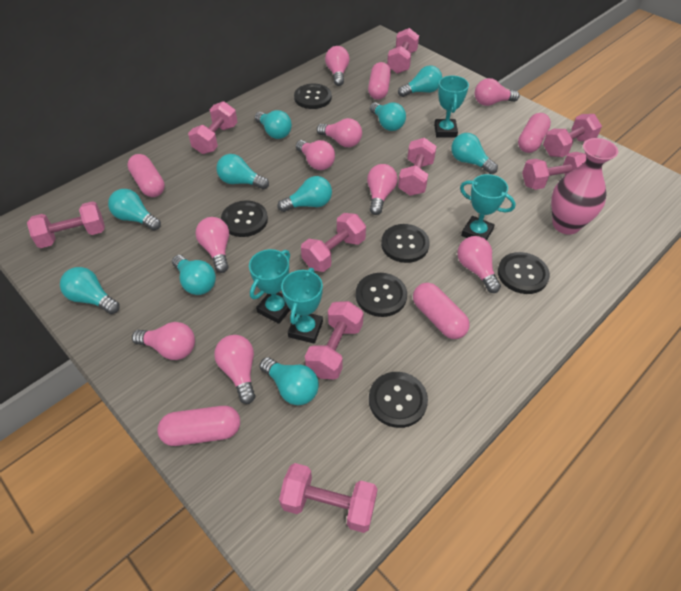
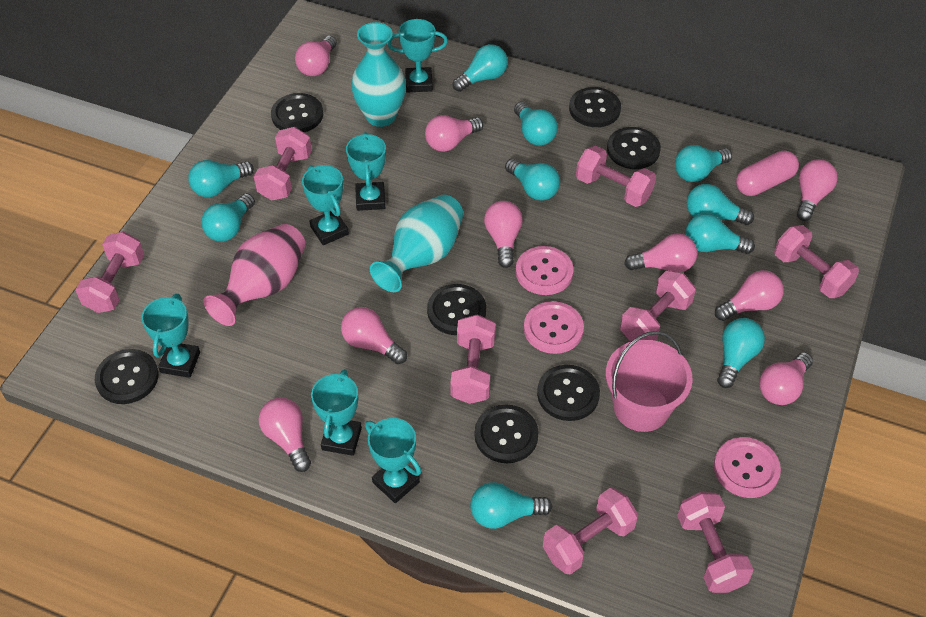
black button: [221,201,268,237] [294,84,332,109] [356,273,407,317] [369,372,428,428] [381,224,430,263] [498,252,550,294] = 6 -> [95,349,158,404] [271,93,323,132] [427,284,486,335] [475,405,539,463] [537,365,600,421] [569,87,621,127] [607,127,661,169] = 7
pink bucket: none = 0 -> [606,331,693,432] = 1
pink button: none = 0 -> [516,246,574,295] [524,301,584,354] [714,437,781,498] = 3
pink capsule: [127,154,165,197] [157,406,240,446] [368,62,391,100] [413,283,470,339] [518,113,551,153] = 5 -> [736,151,799,196] = 1
pink dumbbell: [27,201,105,248] [188,101,238,154] [279,463,377,533] [301,213,366,272] [305,301,364,379] [387,28,419,74] [398,138,437,196] [522,152,586,190] [543,114,602,157] = 9 -> [76,231,144,313] [254,127,312,201] [450,314,495,404] [543,488,638,574] [576,146,656,207] [620,271,696,342] [677,492,753,593] [774,225,859,298] = 8
turquoise trophy: [249,249,290,324] [281,268,323,344] [434,75,469,138] [460,174,516,240] = 4 -> [141,294,200,378] [302,165,349,245] [311,369,362,456] [346,132,386,211] [365,418,421,503] [387,19,448,92] = 6
turquoise vase: none = 0 -> [351,22,406,127] [370,195,463,292] = 2

